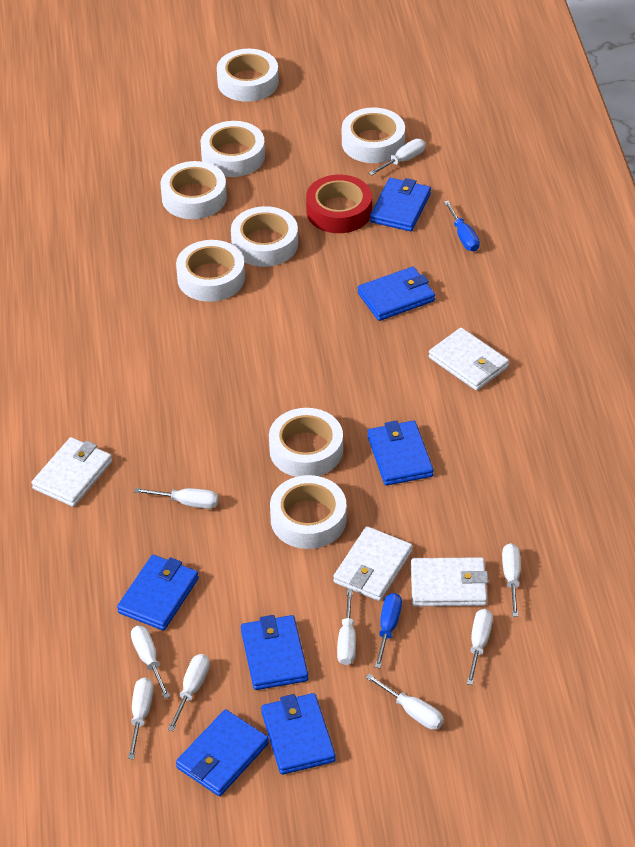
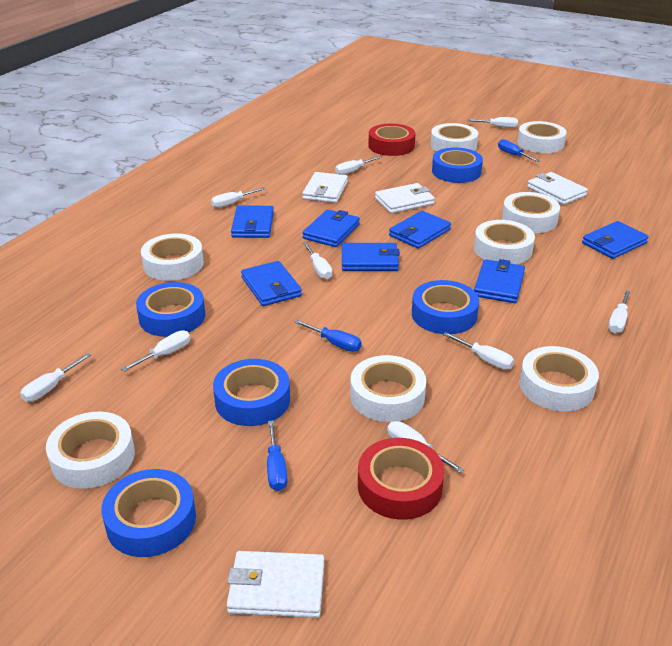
blue screwdriver: [375,593,402,668] [444,201,480,251] = 2 -> [267,420,288,491] [294,320,362,352] [498,139,540,162] = 3
blue tape: none = 0 -> [101,469,196,557] [136,282,205,337] [213,359,290,426] [412,280,479,334] [432,148,483,183] = 5
red tape: [306,175,372,233] = 1 -> [358,438,444,520] [368,124,415,156] = 2

